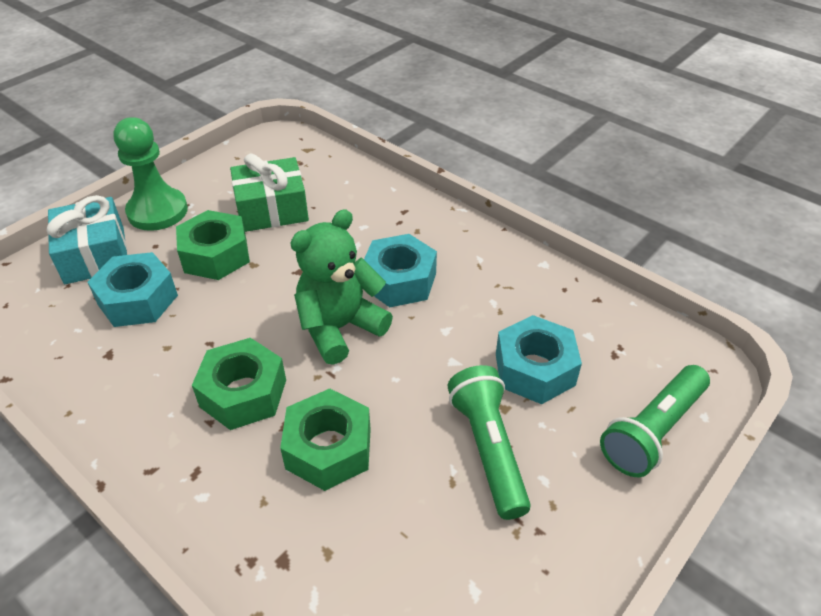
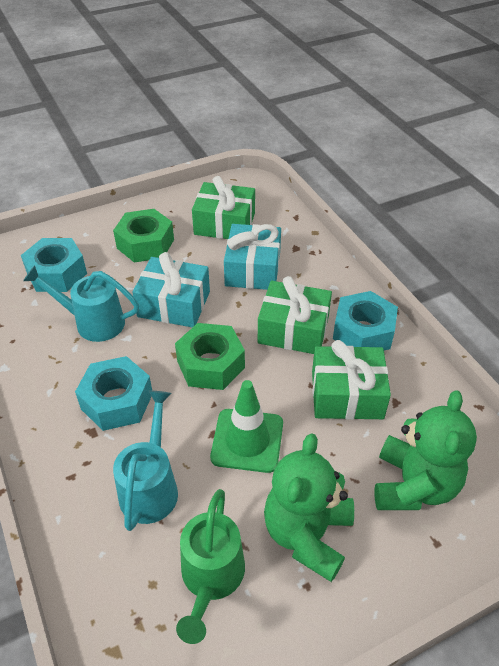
green flashlight: [448,365,531,520] [600,365,710,477] = 2 -> none = 0
green gift: [230,153,309,232] = 1 -> [192,176,255,239] [258,276,332,354] [312,340,391,420] = 3
green nut: [176,210,250,280] [192,338,286,430] [280,388,371,491] = 3 -> [113,209,174,263] [175,323,245,390] = 2
green pawn: [114,117,188,231] = 1 -> none = 0
green teddy bear: [290,209,393,365] = 1 -> [264,433,354,582] [374,390,477,510] = 2
green traffic cone: none = 0 -> [210,380,283,473] = 1
green watering can: none = 0 -> [176,489,245,644] = 1
turquoise gift: [47,195,127,284] = 1 -> [132,252,210,328] [224,224,281,290] = 2
turquoise watering can: none = 0 -> [23,265,139,342] [113,391,178,531] = 2

